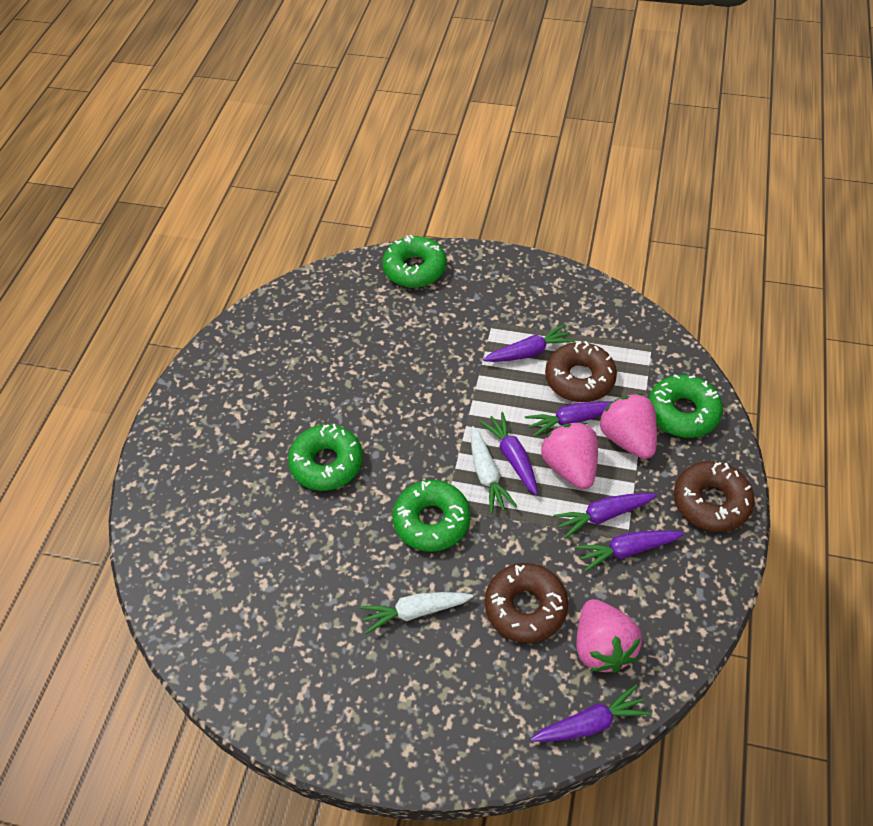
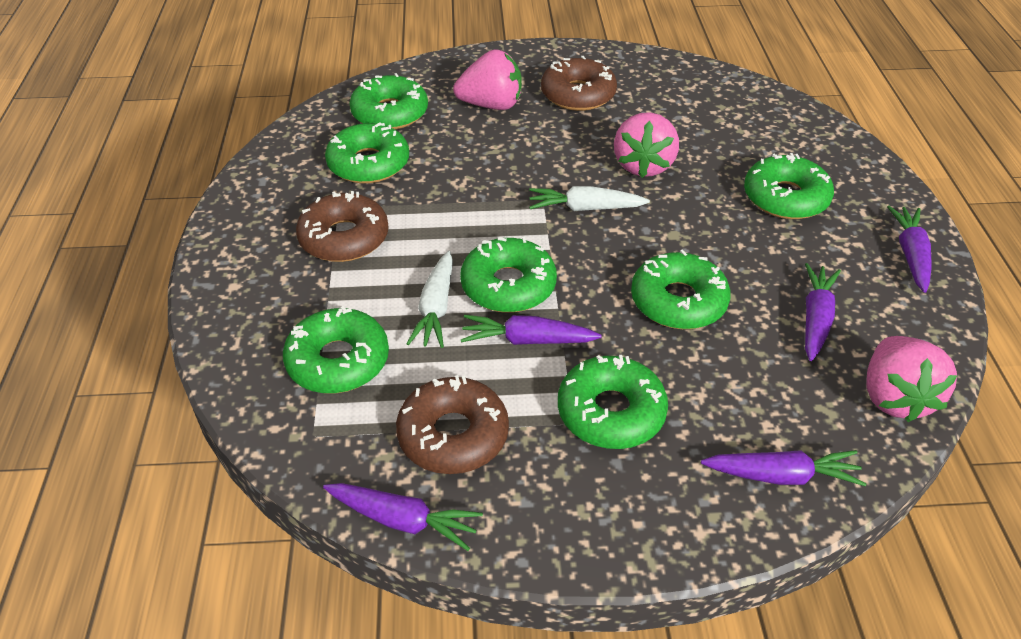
green donut: [288,424,363,491] [383,235,447,288] [392,480,471,552] [649,374,723,438] = 4 -> [283,306,389,394] [325,123,409,184] [350,73,428,130] [460,237,557,313] [558,355,668,449] [631,249,731,329] [744,153,834,219] = 7
purple carrot: [480,412,538,495] [483,324,575,362] [525,402,612,438] [531,685,651,742] [553,493,657,539] [575,530,684,572] = 6 -> [323,483,483,551] [461,315,602,345] [701,450,867,486] [805,263,841,361] [887,206,932,293] = 5

